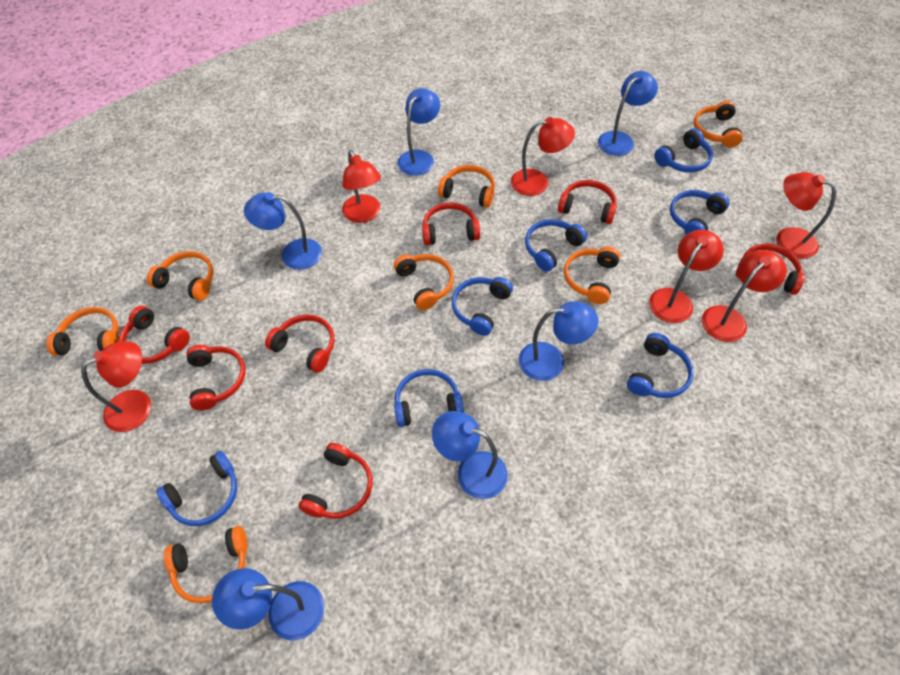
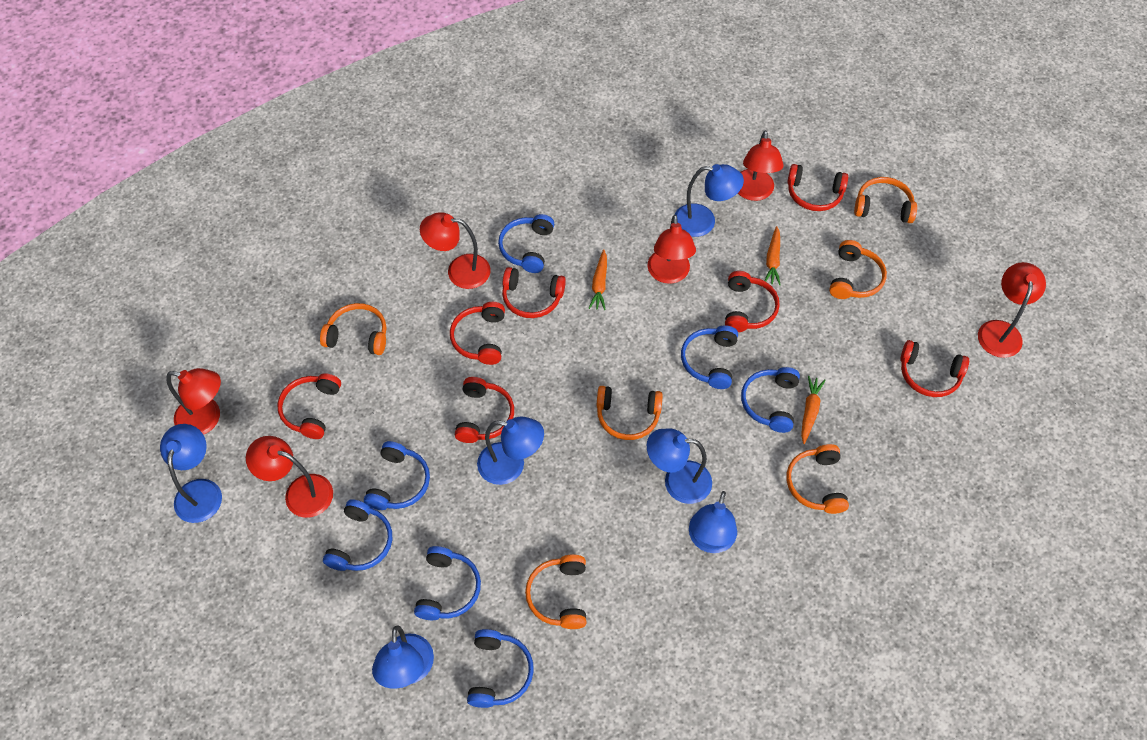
orange carrot: none = 0 -> [589,249,607,310] [765,226,781,285] [801,376,825,444] = 3
orange headphones: [46,307,119,356] [147,251,214,301] [164,526,248,603] [394,254,454,310] [438,165,495,208] [564,247,620,304] [694,100,743,148] = 7 -> [320,303,387,355] [525,554,586,629] [597,386,663,440] [787,444,849,514] [829,240,887,299] [854,177,917,223] = 6

